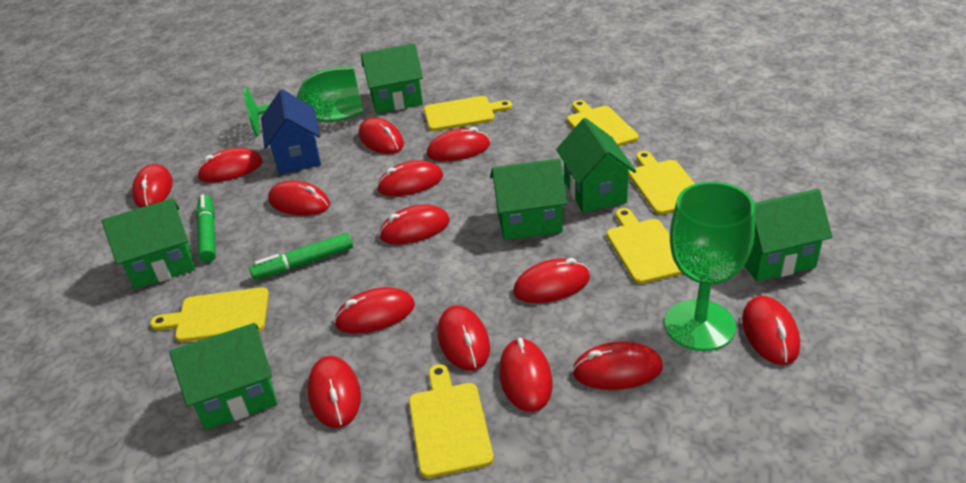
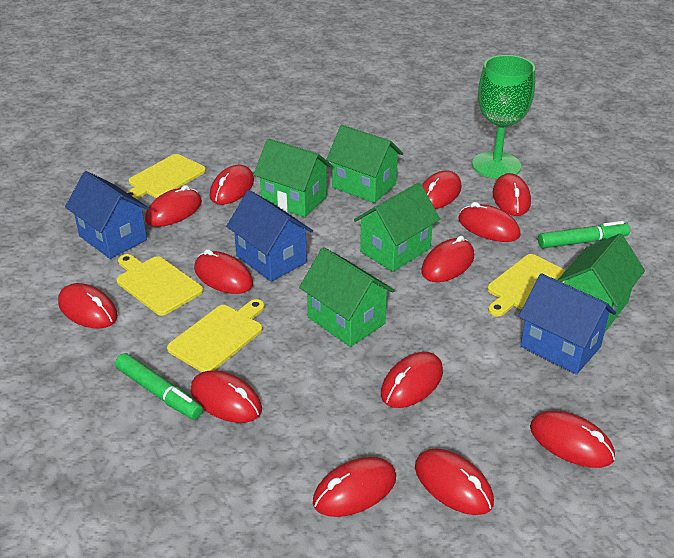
blue house: [261,89,321,174] = 1 -> [65,171,150,259] [226,190,313,282] [519,273,616,375] = 3
green goblet: [244,67,364,136] [665,182,755,351] = 2 -> [472,55,535,179] = 1
green house: [102,198,195,289] [169,323,277,430] [361,43,423,114] [490,158,567,240] [556,118,636,213] [745,189,832,282] = 6 -> [254,138,332,217] [299,247,395,347] [326,125,403,203] [354,182,440,272] [558,234,645,332] = 5
red mouse: [132,164,173,208] [197,148,263,183] [268,181,330,216] [307,356,361,428] [334,287,415,334] [359,117,404,154] [377,160,443,196] [379,204,450,244] [427,127,490,161] [438,305,490,371] [499,338,553,412] [513,258,590,303] [572,341,663,390] [742,296,800,365] = 14 -> [58,283,118,328] [145,185,202,227] [191,370,262,423] [194,249,253,294] [210,165,254,205] [313,457,396,517] [381,352,443,408] [415,448,494,515] [421,236,474,282] [422,170,461,209] [458,202,521,242] [493,173,531,216] [530,411,615,468] = 13
yellow cutting board: [150,287,269,342] [409,364,494,478] [424,96,512,131] [567,100,639,146] [606,208,683,284] [628,151,695,215] = 6 -> [116,254,203,316] [126,154,206,199] [167,299,265,372] [487,254,566,317] = 4

